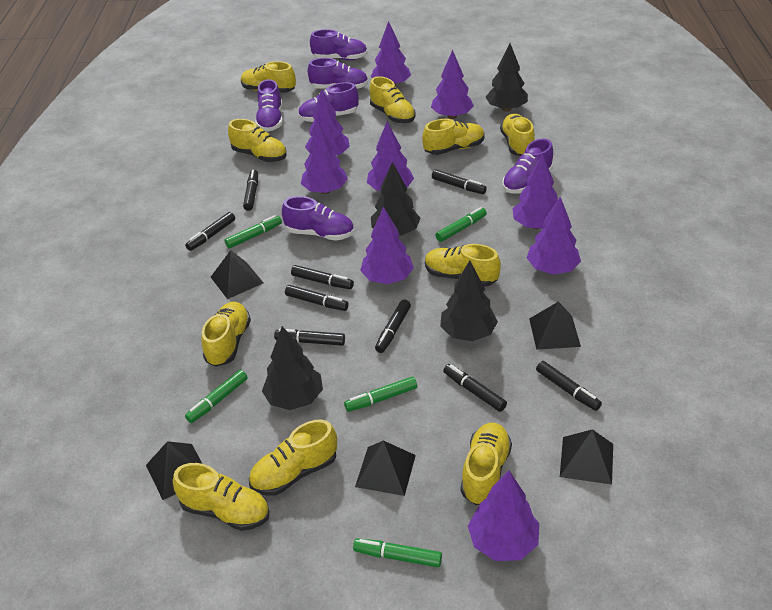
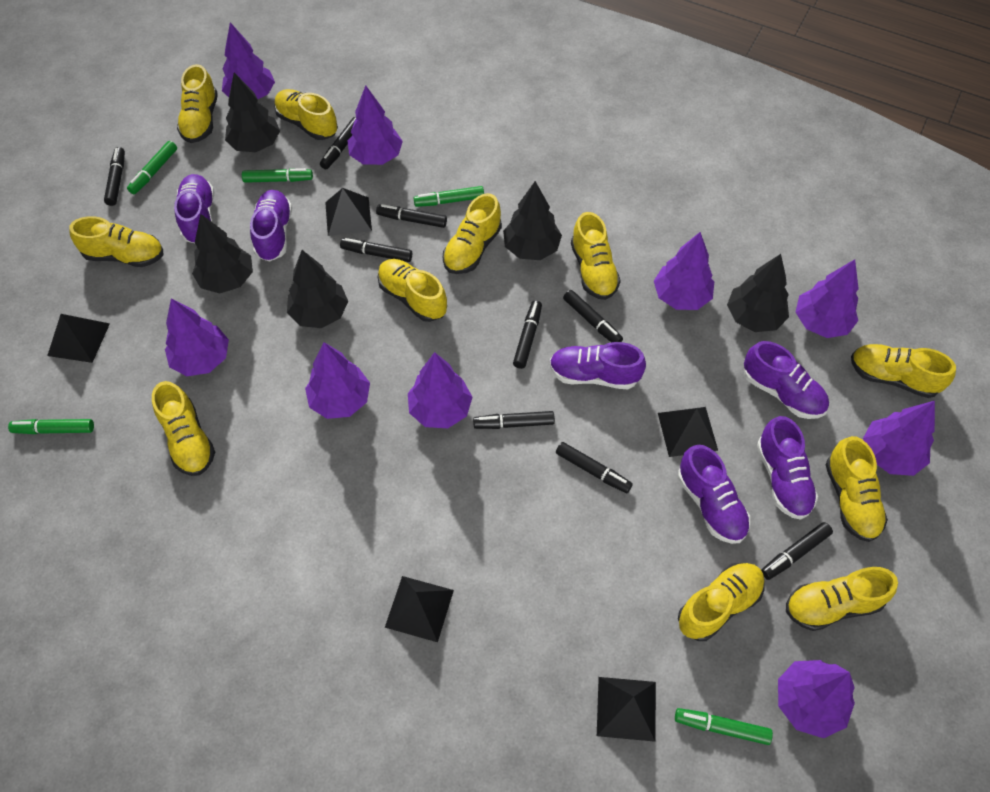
black tree: [262,326,323,410] [371,162,421,236] [440,260,498,341] [486,43,528,112] = 4 -> [192,214,253,294] [225,73,280,152] [287,250,348,328] [503,181,562,260] [727,254,789,332] = 5
yellow shoe: [173,463,270,531] [201,302,251,367] [228,119,287,162] [241,61,296,93] [249,420,337,496] [369,76,416,123] [422,119,485,155] [425,244,501,287] [461,423,512,505] [500,114,535,156] = 10 -> [69,216,163,267] [152,381,215,476] [177,64,218,143] [274,89,338,140] [377,259,447,322] [443,193,502,274] [571,212,621,300] [678,563,765,641] [786,567,898,631] [825,436,888,542] [851,344,956,398] = 11

